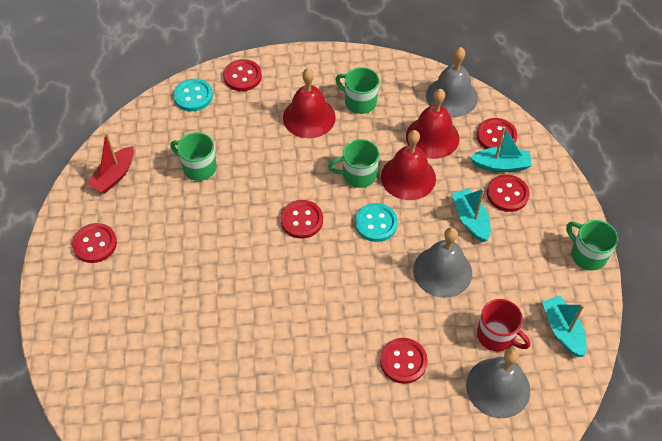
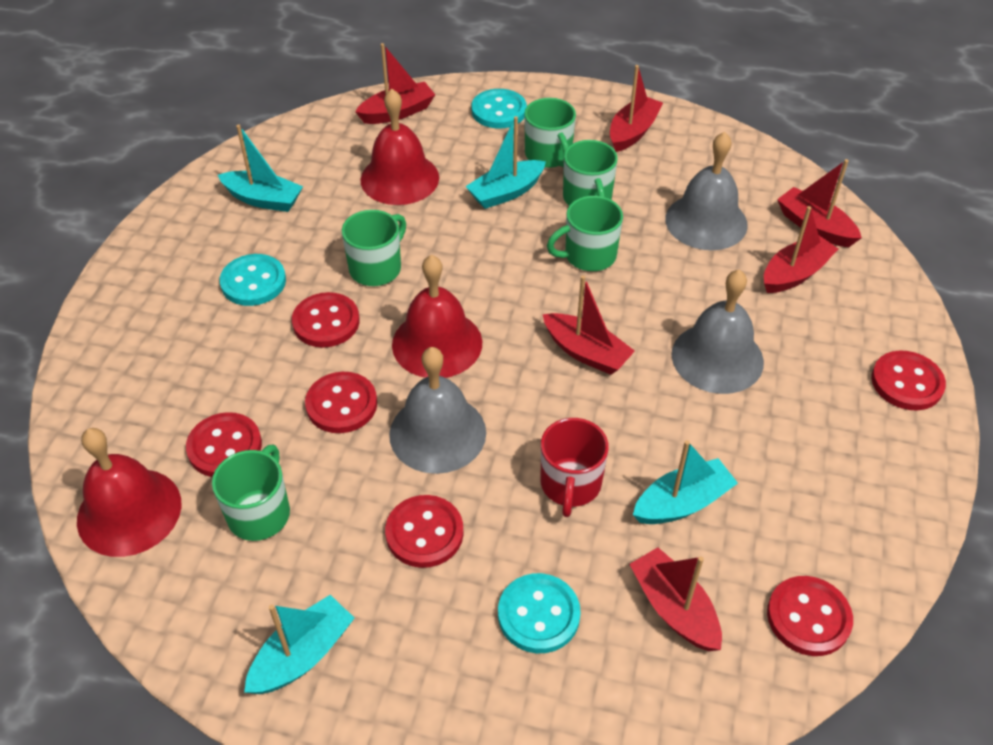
green mug: [170,132,217,181] [328,139,379,188] [335,67,379,114] [566,220,618,271] = 4 -> [212,445,290,541] [342,210,406,286] [524,98,576,168] [547,196,623,271] [563,140,618,206] = 5
red boat: [87,132,134,193] = 1 -> [355,43,435,124] [543,276,635,375] [610,65,663,152] [629,547,722,651] [764,206,838,293] [777,159,862,247] = 6
turquoise boat: [451,188,491,242] [470,126,532,172] [542,296,587,357] = 3 -> [218,125,303,212] [244,595,354,694] [466,116,546,209] [633,440,738,524] = 4
turquoise button: [173,78,213,111] [355,203,398,242] = 2 -> [220,254,286,306] [472,89,527,128] [498,573,581,653] = 3

